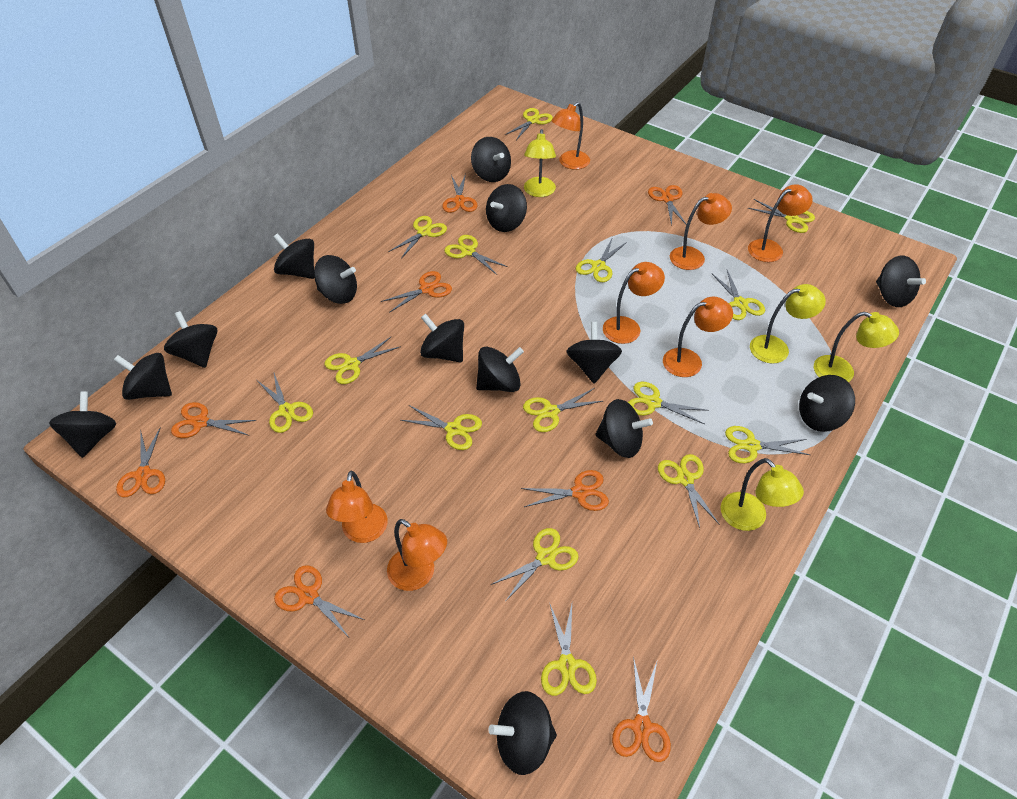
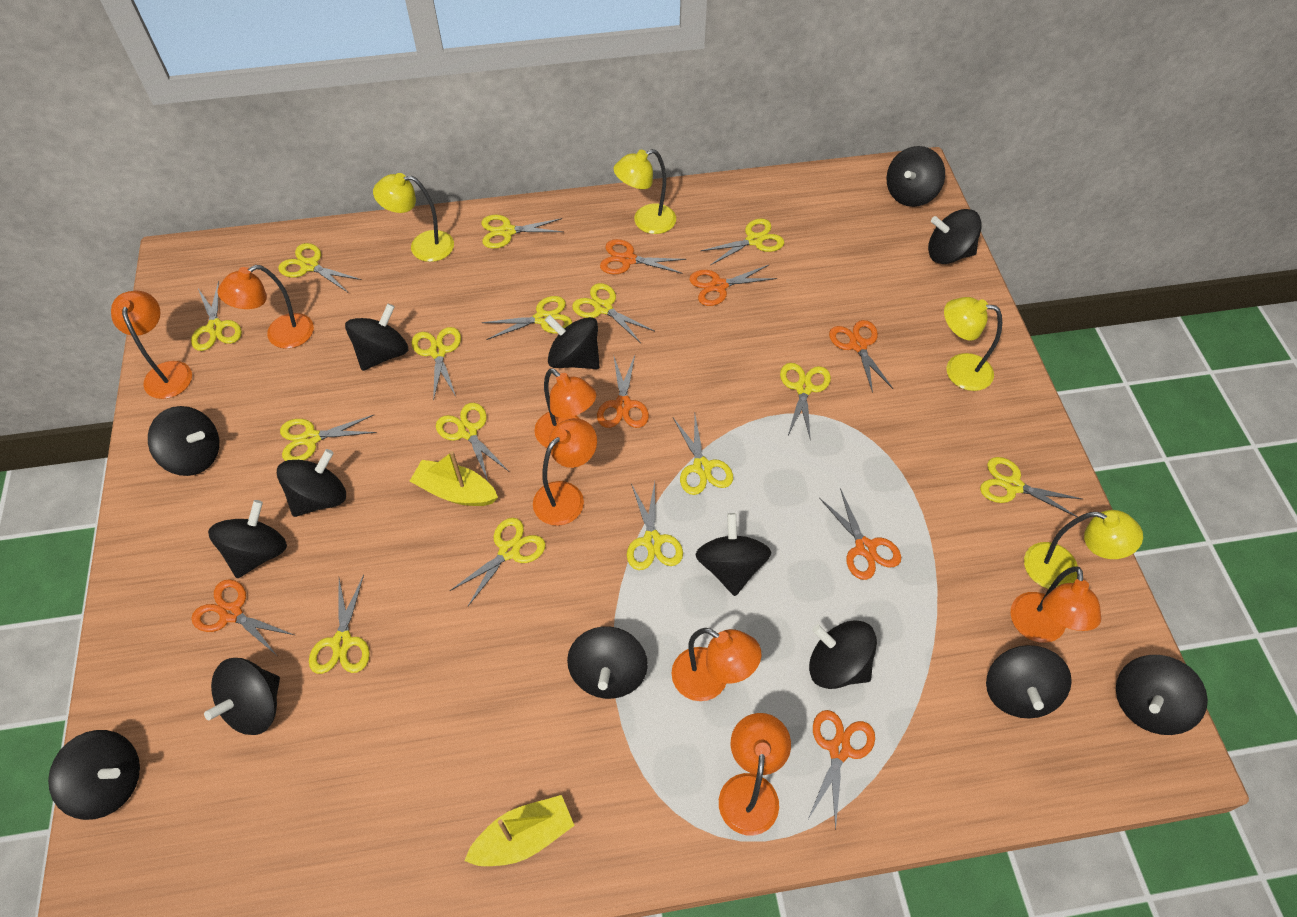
orange scissors: [116,427,165,498] [171,402,256,438] [274,565,365,637] [381,271,452,313] [442,174,477,213] [521,470,609,511] [612,656,671,762] [648,185,687,226] = 8 -> [191,579,294,655] [597,355,649,428] [600,239,686,274] [689,265,777,306] [808,710,875,831] [820,488,901,580] [829,320,893,393] = 7
yellow boat: none = 0 -> [410,451,498,506] [464,795,575,866] = 2

